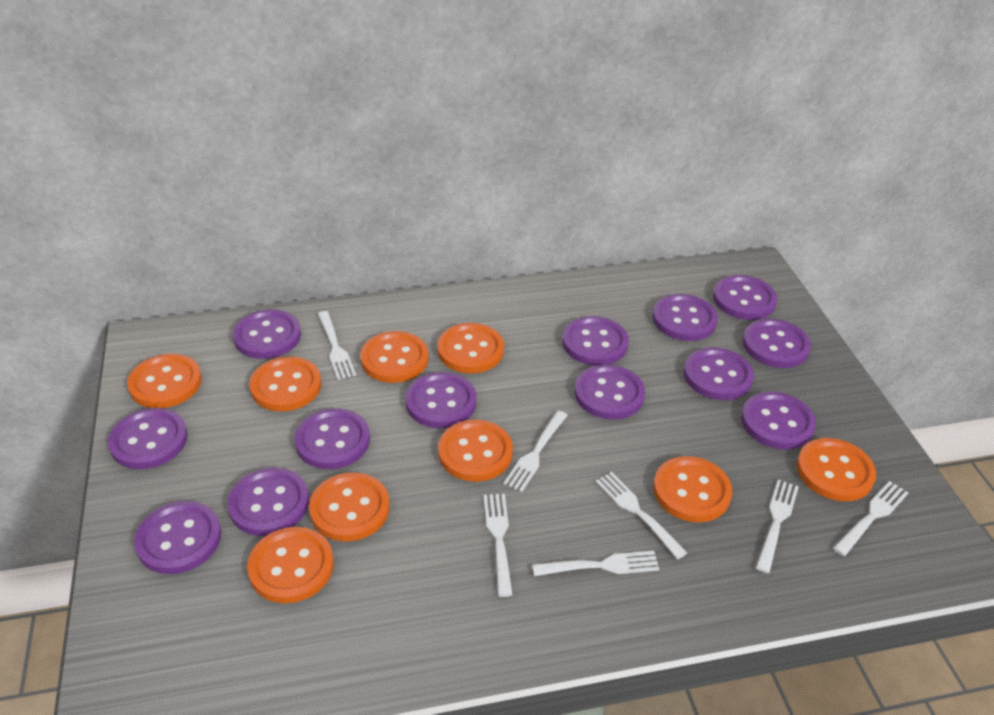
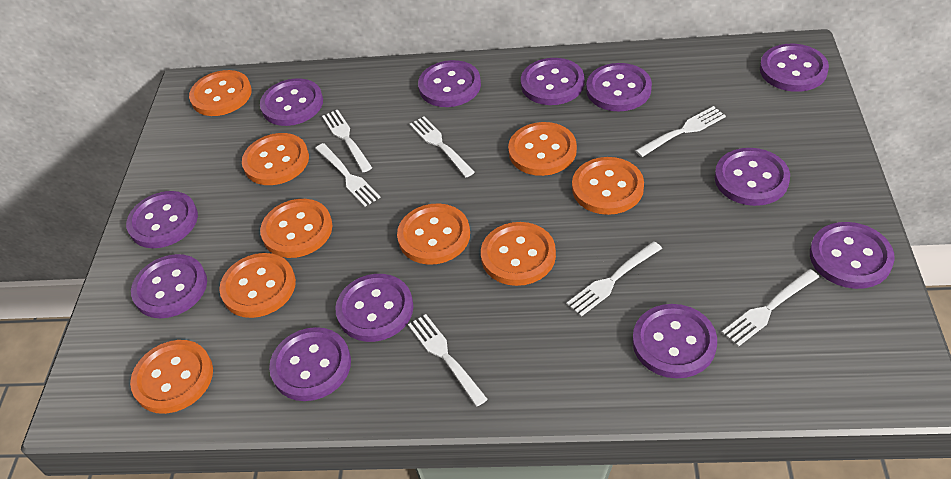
purple button: [108,408,188,469] [134,501,221,574] [227,467,309,536] [233,309,301,359] [294,408,370,469] [405,372,476,428] [562,316,629,366] [575,364,645,420] [653,294,718,341] [684,347,754,400] [713,275,777,320] [741,392,816,450] [743,319,811,368] = 13 -> [126,191,198,248] [131,254,207,318] [260,78,323,126] [269,327,351,401] [335,274,414,342] [418,60,481,107] [521,58,584,105] [586,63,652,111] [633,304,717,378] [715,148,790,206] [760,44,829,92] [810,222,895,289] = 12

